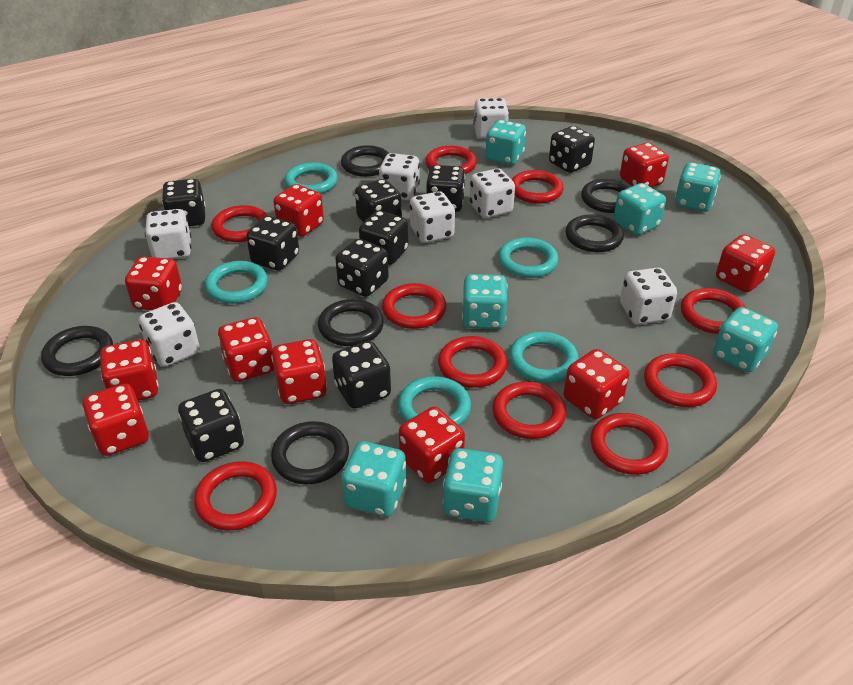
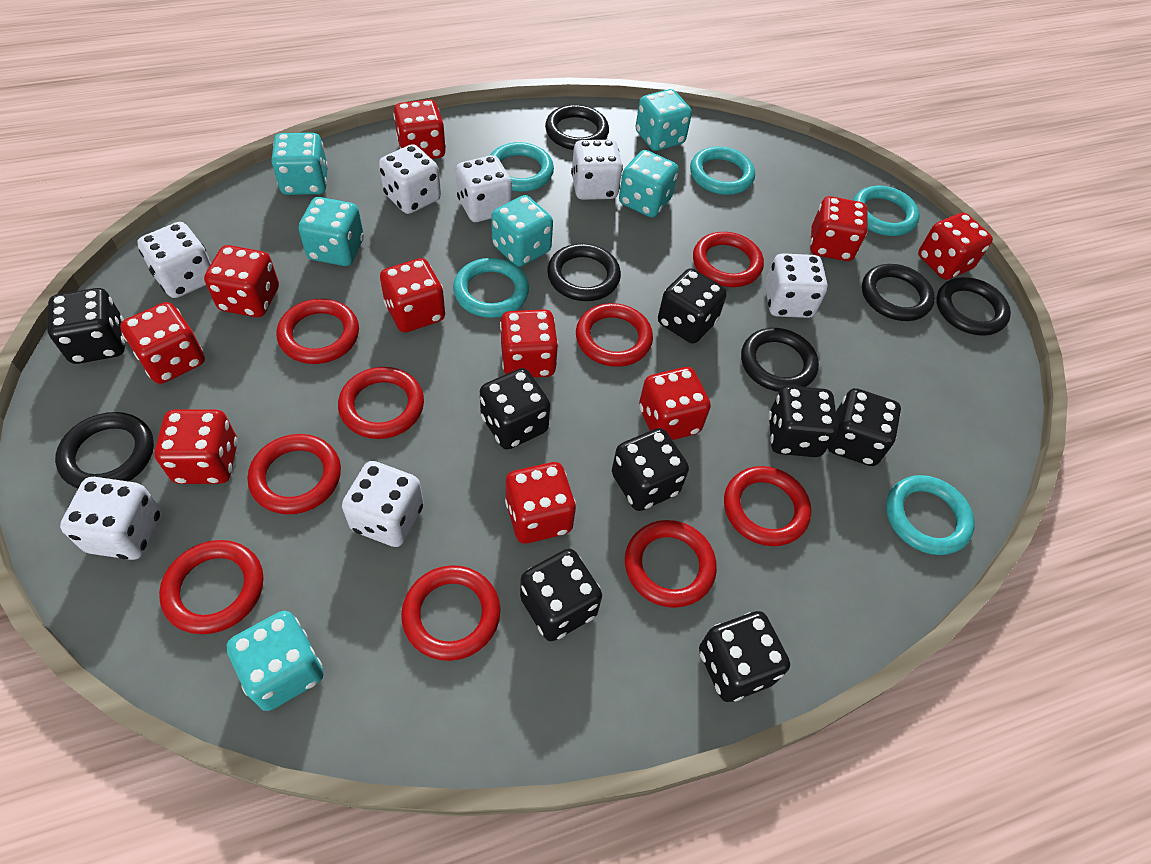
black dice: [162,179,205,226] [178,389,244,462] [246,216,299,271] [332,341,391,408] [336,239,389,297] [355,179,402,223] [359,210,408,265] [426,165,465,212] [549,126,595,173] = 9 -> [47,288,125,364] [480,368,550,449] [520,549,602,641] [612,428,689,511] [658,268,727,344] [699,611,790,702] [768,385,838,457] [828,388,901,466] = 8
red ring: [194,461,277,530] [211,205,268,242] [382,283,446,329] [425,146,477,174] [438,336,508,388] [492,382,566,439] [511,170,563,204] [590,413,668,475] [644,353,717,407] [681,288,746,334] = 10 -> [159,540,263,634] [248,434,341,514] [276,299,359,364] [338,367,424,439] [401,565,500,661] [576,303,653,367] [625,520,717,608] [693,232,764,287] [724,466,811,546] = 9
turquoise dice: [342,441,406,517] [443,448,503,522] [462,274,508,329] [485,120,526,165] [613,183,666,235] [675,162,721,212] [713,307,778,373] = 7 -> [227,611,324,711] [271,133,328,195] [299,197,364,266] [491,195,553,267] [619,150,678,218] [636,89,692,151] = 6

